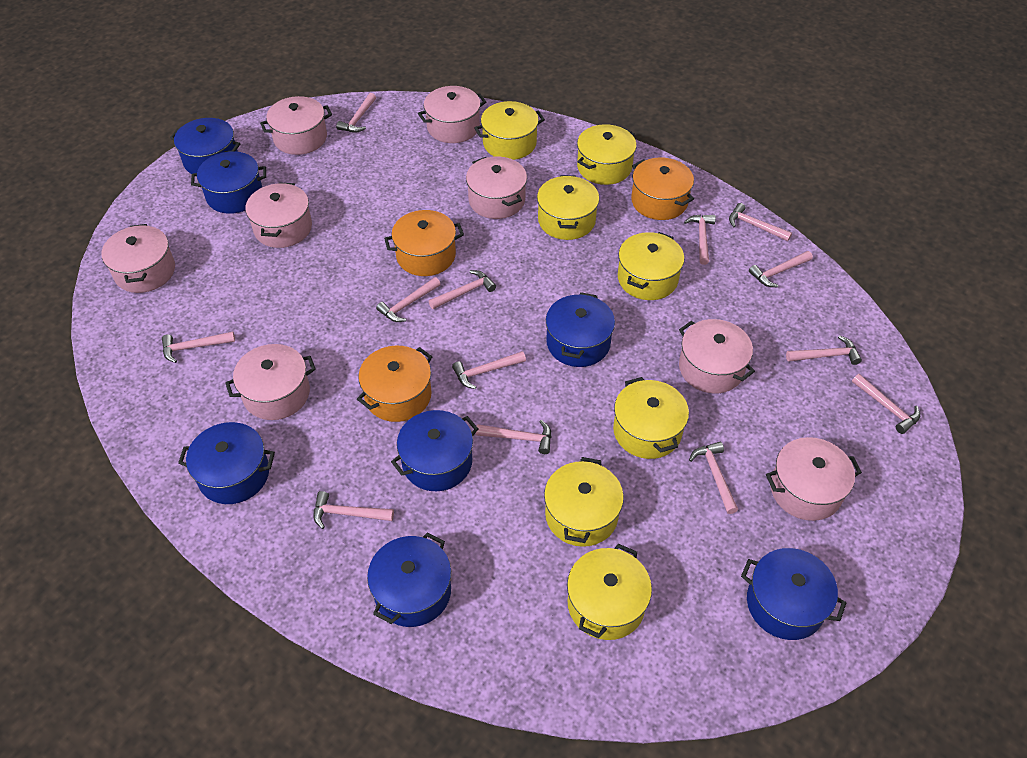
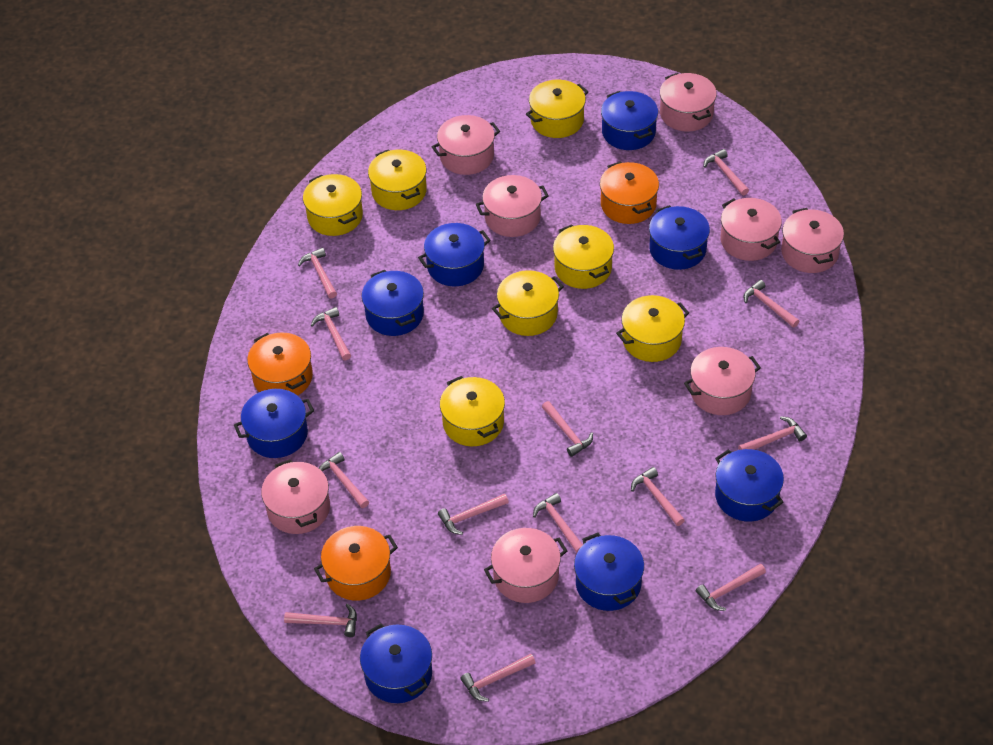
blue pot: [170,118,240,174] [178,422,275,504] [191,151,266,214] [367,532,451,627] [391,410,478,491] [546,292,615,367] [741,548,846,640] = 7 -> [234,389,314,458] [360,623,432,703] [362,270,424,336] [418,223,491,286] [574,533,644,611] [601,91,658,150] [649,205,710,270] [715,449,784,522] = 8

